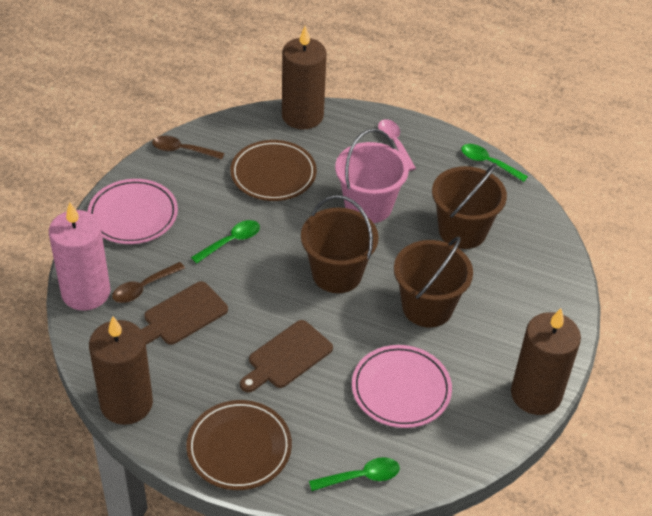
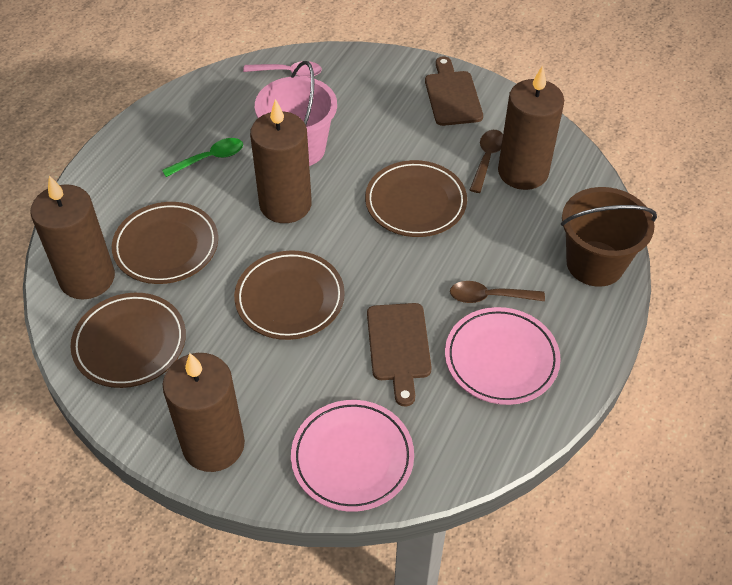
brown bucket: [301,195,378,293] [394,237,473,327] [432,163,507,249] = 3 -> [561,187,657,287] = 1
brown candle: [89,316,153,425] [282,26,327,129] [511,308,581,415] = 3 -> [30,175,115,299] [162,353,245,472] [250,99,312,223] [498,65,564,190] = 4
brown plate: [186,400,292,490] [230,140,317,201] = 2 -> [71,293,186,388] [112,202,218,284] [234,250,345,340] [365,160,467,237] = 4
green spoon: [191,220,260,264] [309,457,400,491] [461,144,528,182] = 3 -> [162,138,243,177] = 1
pink candle: [49,202,110,311] = 1 -> none = 0

